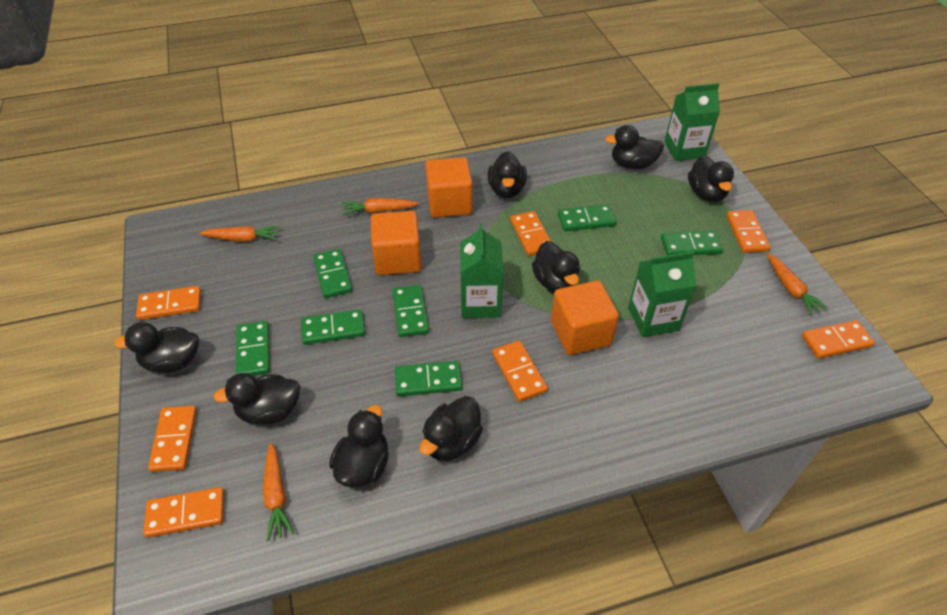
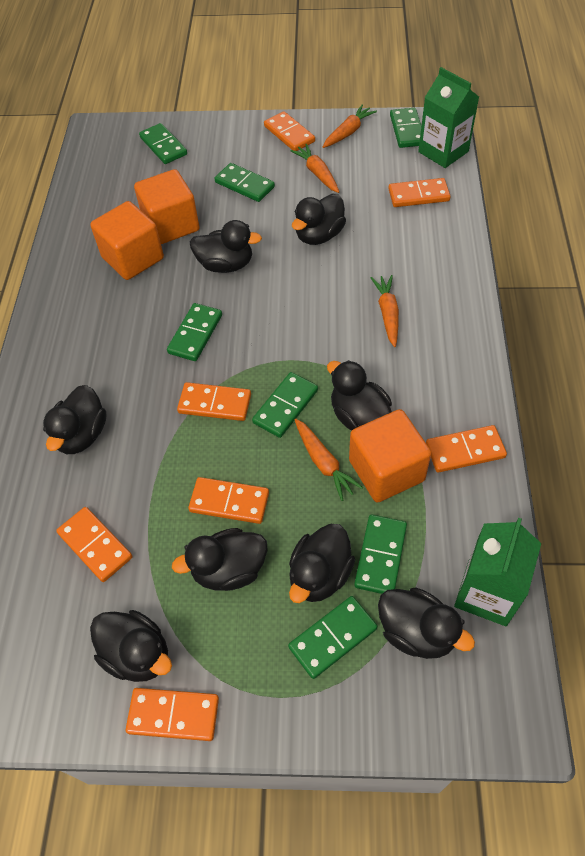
green carton: [460,224,503,318] [628,251,696,337] [664,83,720,161] = 3 -> [418,67,479,168] [454,518,542,626] = 2

